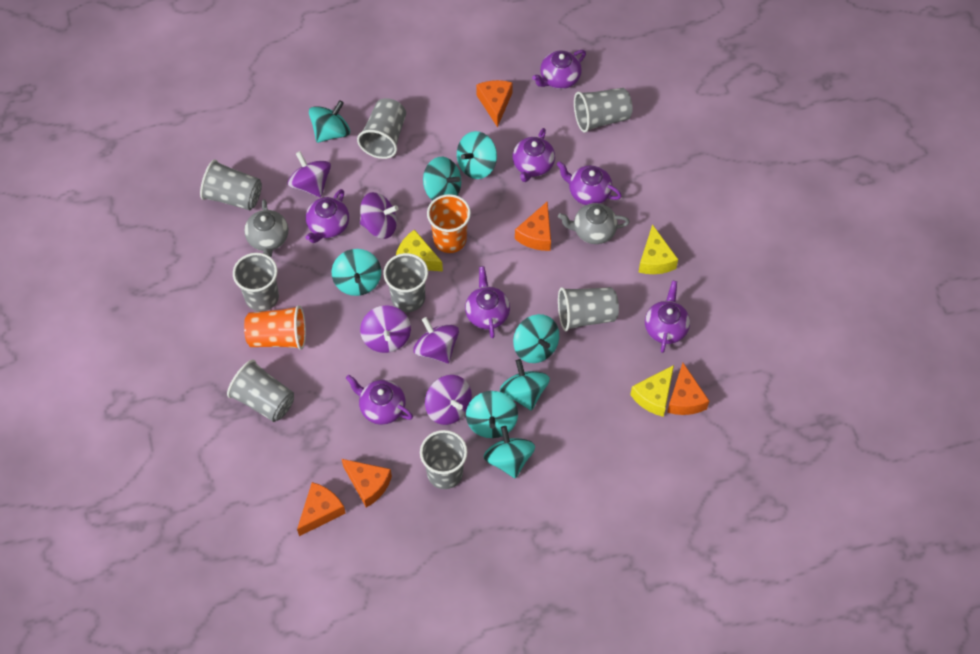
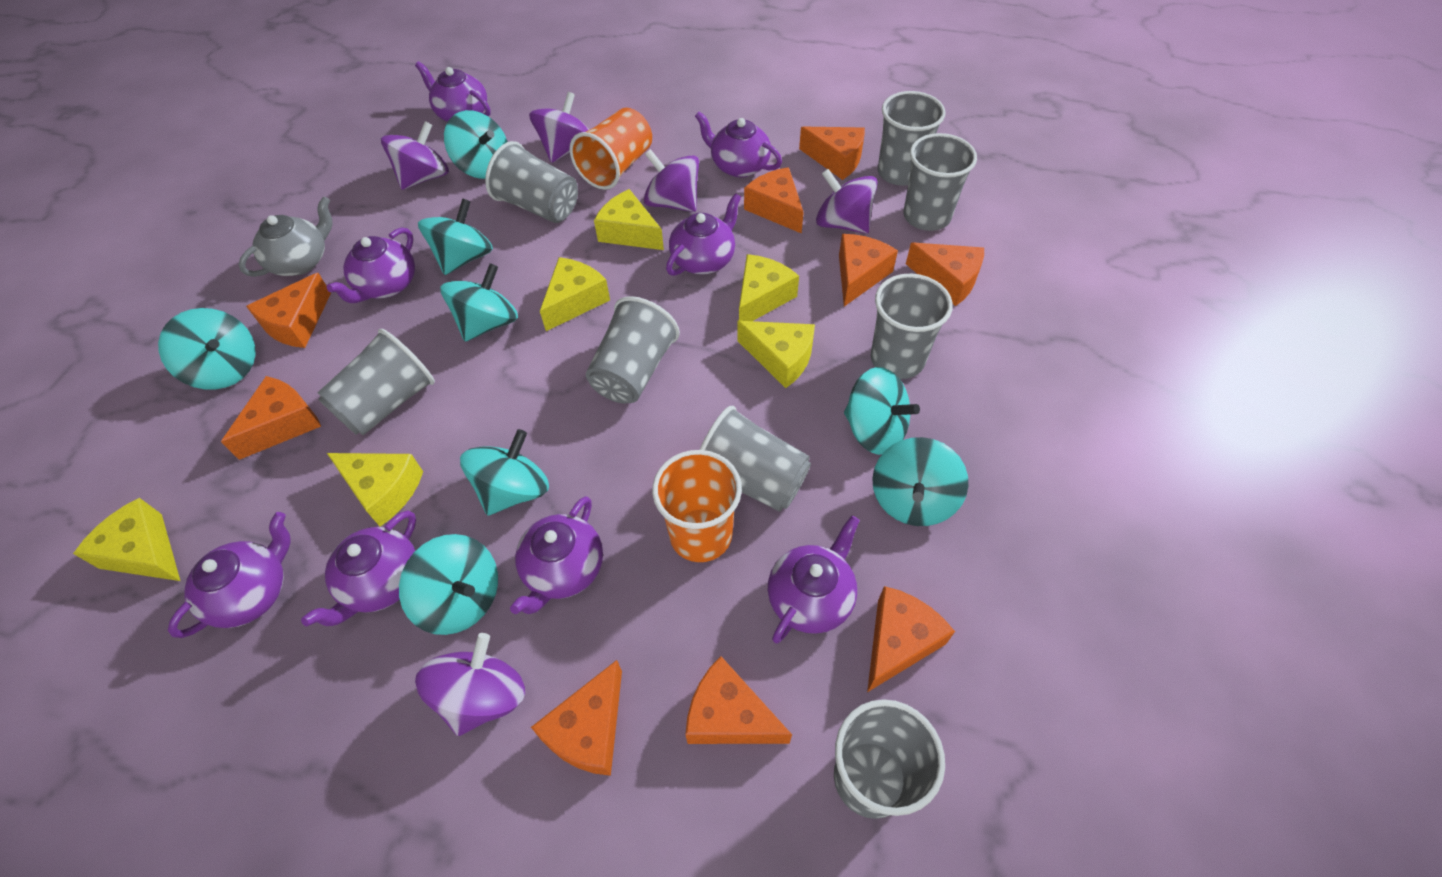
grey teapot: [244,199,288,257] [558,203,630,244] = 2 -> [238,196,333,277] = 1
orange cheese: [297,482,346,536] [342,459,392,508] [476,80,513,127] [515,201,551,251] [667,363,709,415] = 5 -> [221,376,321,460] [246,273,331,348] [531,660,622,776] [685,656,792,744] [744,167,804,234] [799,126,865,180] [839,234,898,306] [867,586,955,692] [906,242,984,306] = 9
purple teapot: [306,189,349,243] [346,375,413,425] [465,266,510,338] [513,128,555,182] [532,50,586,89] [557,161,622,205] [645,281,690,353] = 7 -> [168,512,291,638] [301,510,416,626] [327,227,415,303] [415,61,491,122] [510,496,603,614] [666,193,741,276] [695,111,782,178] [768,515,860,644] = 8
yellow cheese: [396,229,443,271] [630,365,674,417] [639,224,678,274] = 3 -> [73,498,180,581] [327,453,423,527] [540,257,610,331] [594,189,664,250] [737,321,815,388] [739,254,799,321] = 6

